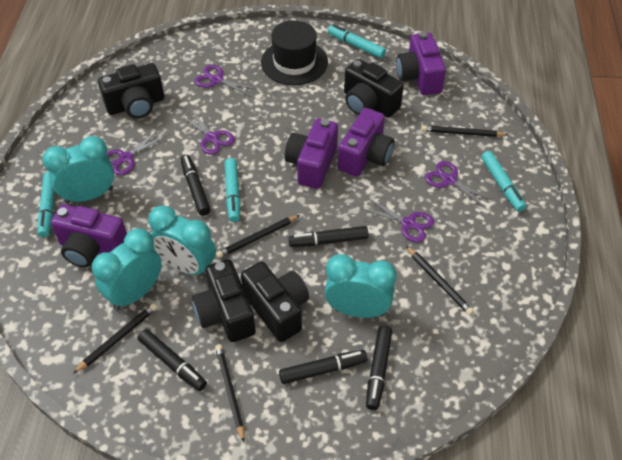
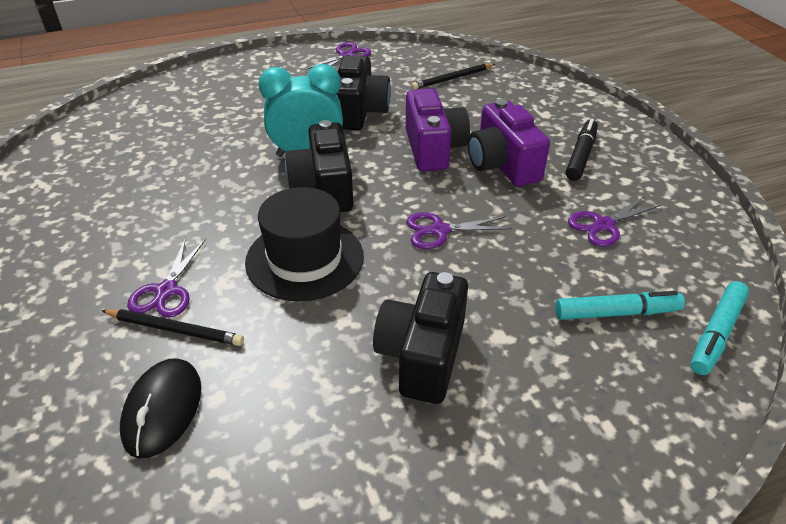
black camera: [98,63,164,118] [192,259,255,342] [241,261,309,342] [344,59,404,118] = 4 -> [285,120,354,212] [336,55,391,130] [373,272,468,404] = 3
black marker: [138,329,207,391] [180,155,211,216] [279,350,367,384] [288,226,368,247] [366,326,392,410] = 5 -> [566,119,598,181] = 1
black mouse: none = 0 -> [120,358,201,458] = 1
black pencil: [73,303,157,374] [215,344,244,442] [216,215,300,258] [406,246,474,315] [421,125,508,137] = 5 -> [101,309,244,346] [411,63,495,90] = 2
purple camera: [51,204,127,267] [285,118,338,189] [338,108,394,177] [396,32,446,95] = 4 -> [406,88,470,171] [468,99,550,187] = 2
purple scissors: [107,130,167,175] [180,109,235,155] [195,65,256,96] [361,198,434,243] [425,161,494,209] = 5 -> [127,238,206,318] [306,42,371,69] [406,212,512,249] [568,196,661,247] = 4
turquoise clock: [42,136,114,203] [92,228,162,310] [148,205,216,277] [325,254,397,318] = 4 -> [258,64,343,157] = 1
turquoise marker: [38,172,55,237] [224,158,240,222] [328,25,386,58] [481,151,526,212] = 4 -> [555,291,685,320] [690,281,749,375] = 2

